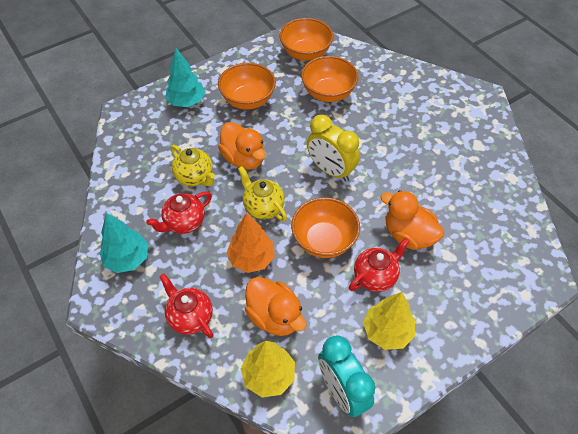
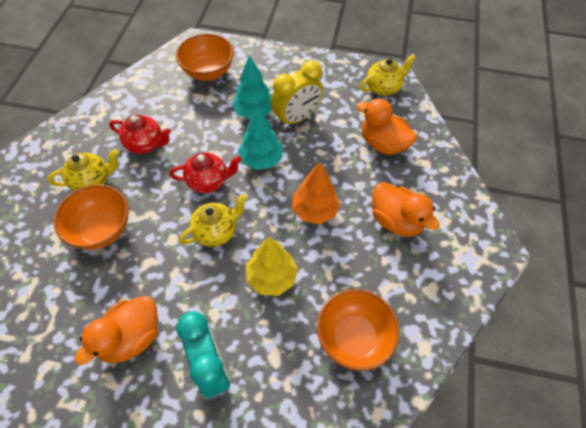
orange bowl: [218,63,276,110] [279,18,333,61] [291,197,360,258] [301,56,358,102] = 4 -> [54,184,129,250] [176,34,234,81] [317,289,400,371] = 3
red teapot: [146,191,212,234] [159,274,213,338] [349,238,410,292] = 3 -> [109,115,171,154] [169,153,242,193] = 2
yellow teapot: [171,145,215,186] [238,166,287,221] = 2 -> [47,149,119,191] [179,194,247,247] [360,54,416,96] = 3
yellow tree: [241,341,295,397] [363,292,415,350] = 2 -> [246,237,298,296] = 1

